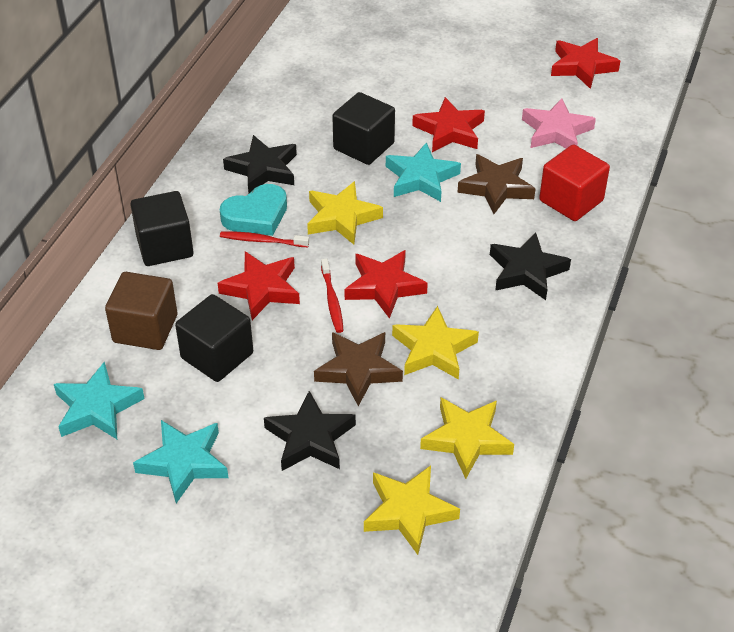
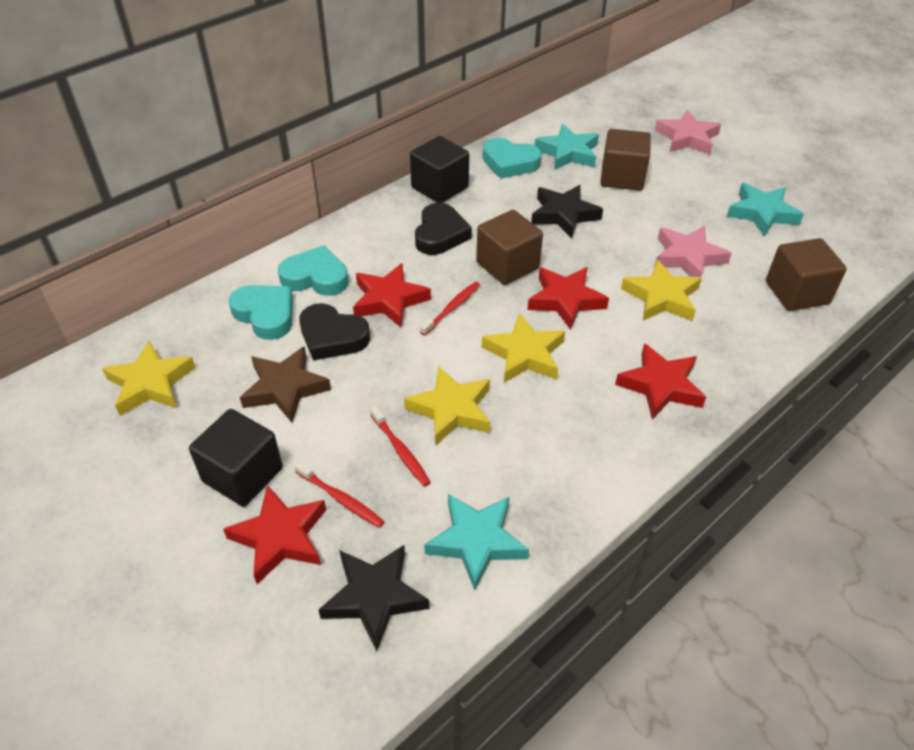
black cube: [130,191,194,266] [175,294,253,382] [332,92,395,165] = 3 -> [189,409,283,507] [410,136,469,203] = 2
black heart: none = 0 -> [299,303,370,360] [415,203,472,255] = 2
black star: [223,135,297,193] [264,391,356,471] [490,233,571,300] = 3 -> [319,545,429,651] [531,185,603,238] = 2
brown cube: [105,272,177,350] = 1 -> [476,210,543,285] [600,129,651,191] [766,238,847,311] = 3
brown star: [314,332,403,406] [457,154,535,214] = 2 -> [240,346,331,423] = 1
pink star: [522,98,596,148] = 1 -> [654,226,732,278] [655,110,721,155] = 2
red cube: [539,144,610,221] = 1 -> none = 0
red toothbrush: [220,231,309,247] [321,258,344,333] = 2 -> [295,462,384,528] [370,406,431,487] [420,281,480,336] = 3
turquoise heart: [220,184,287,236] = 1 -> [229,285,293,340] [278,245,349,296] [483,138,541,179] = 3

